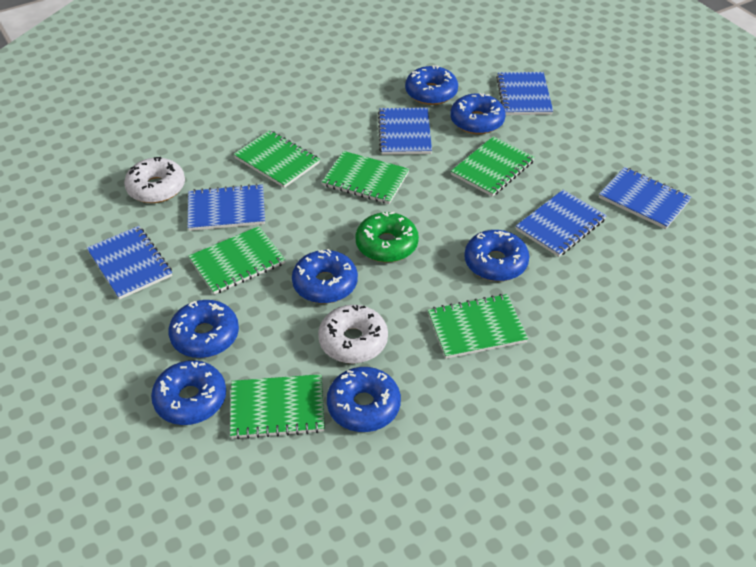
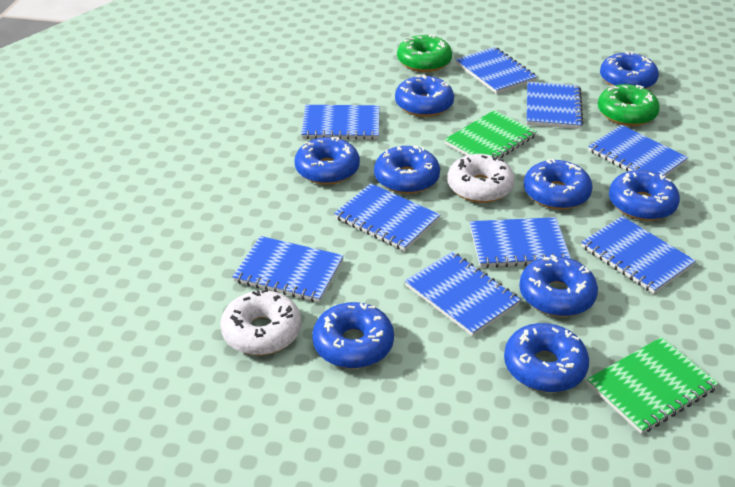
blue donut: [151,360,226,425] [168,300,239,358] [292,249,358,304] [327,367,401,432] [405,65,458,105] [450,93,506,134] [464,230,530,281] = 7 -> [294,137,360,184] [312,302,394,369] [374,146,440,194] [395,74,454,117] [504,323,589,392] [519,255,598,317] [524,159,593,210] [600,52,659,89] [609,170,680,221] = 9
blue notebook: [87,226,172,300] [187,184,265,231] [378,107,432,155] [496,72,553,115] [516,190,607,257] [599,167,691,229] = 6 -> [232,236,344,303] [301,105,380,140] [334,183,440,251] [405,251,521,336] [455,47,537,94] [470,217,571,268] [527,82,583,129] [581,216,696,294] [588,125,688,176] = 9
green donut: [355,212,419,262] = 1 -> [397,34,452,72] [598,84,660,126] = 2
green notebook: [188,226,286,294] [230,374,325,439] [234,130,320,188] [322,151,409,204] [428,294,528,359] [451,136,535,197] = 6 -> [444,110,537,158] [587,337,719,434] = 2

